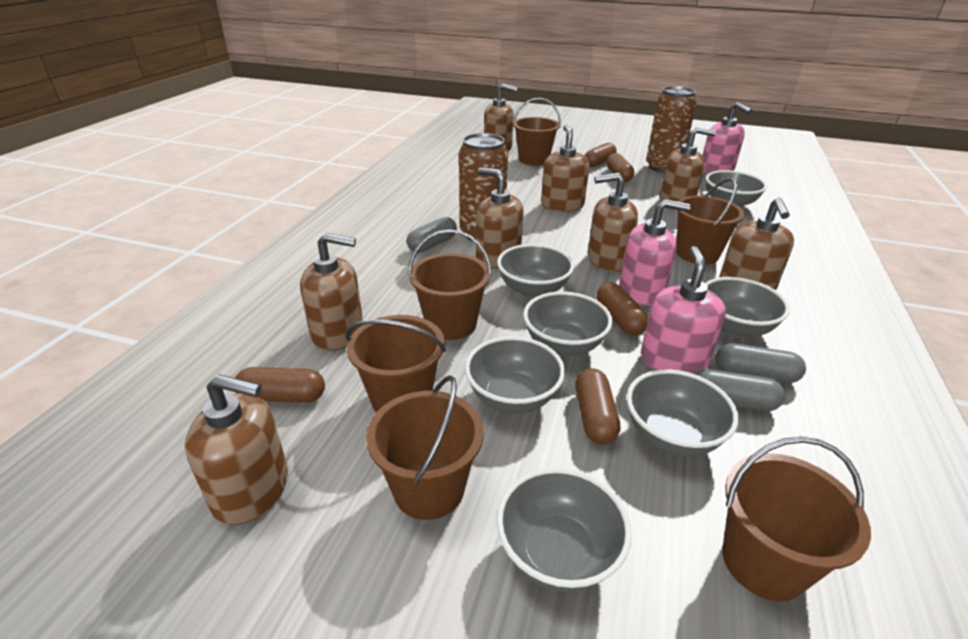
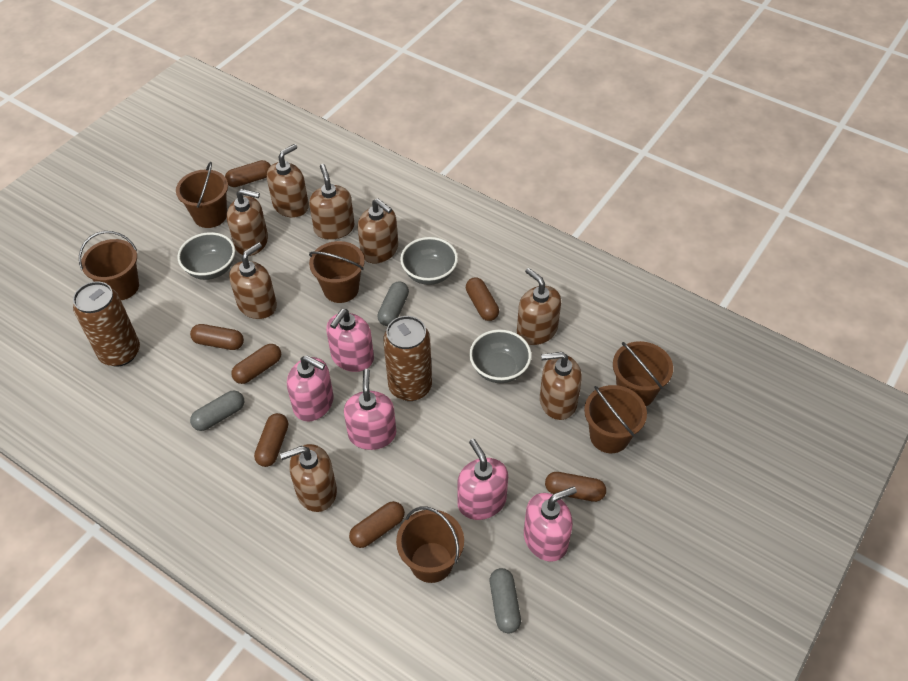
brown capsule: [235,367,325,403] [575,368,620,445] [585,143,617,167] [597,283,648,335] [606,153,634,182] = 5 -> [190,324,244,350] [225,160,271,187] [231,344,281,384] [254,413,288,467] [349,501,405,548] [466,277,499,321] [545,472,606,502] = 7
grey bowl: [465,336,565,413] [496,468,632,592] [497,244,574,298] [523,291,612,356] [627,369,739,457] [705,277,790,338] [706,170,767,207] = 7 -> [177,232,235,280] [400,237,458,285] [469,329,532,383] = 3
pink soap dispenser: [619,199,691,306] [641,246,726,374] [702,102,752,174] = 3 -> [287,355,334,421] [326,309,374,372] [344,369,396,450] [457,439,508,520] [524,486,577,562] = 5

